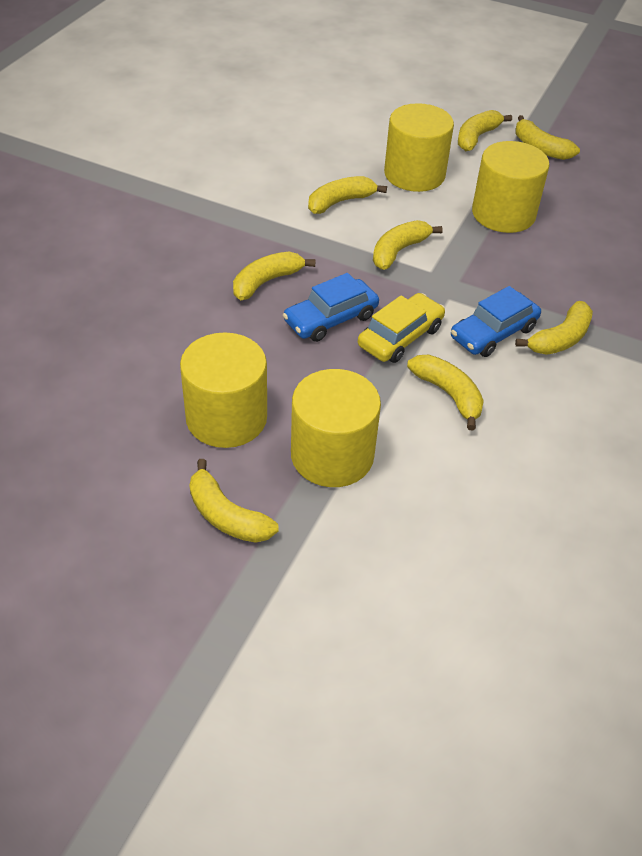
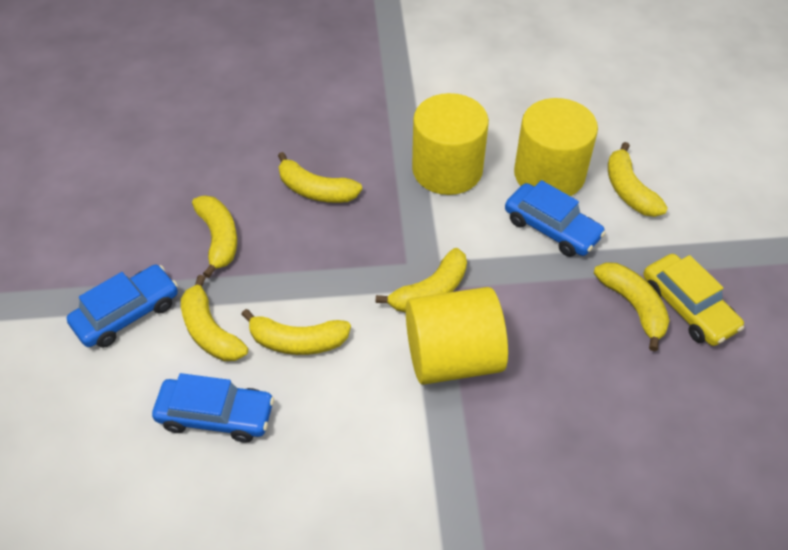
blue car: [283,273,379,342] [451,286,541,357] = 2 -> [67,265,178,348] [152,373,274,443] [505,180,606,257] = 3
yellow banana: [189,459,279,543] [233,251,316,300] [308,176,387,214] [373,220,443,270] [407,354,484,431] [458,110,512,151] [515,301,593,355] [516,115,580,160] = 8 -> [181,275,248,361] [192,195,237,278] [241,309,351,355] [278,152,362,203] [376,248,467,313] [594,262,669,351] [608,142,668,217] = 7
yellow cylinder: [180,332,267,448] [291,369,381,487] [384,103,454,192] [472,141,550,233] = 4 -> [406,287,508,385] [412,93,489,195] [514,98,598,196] = 3

